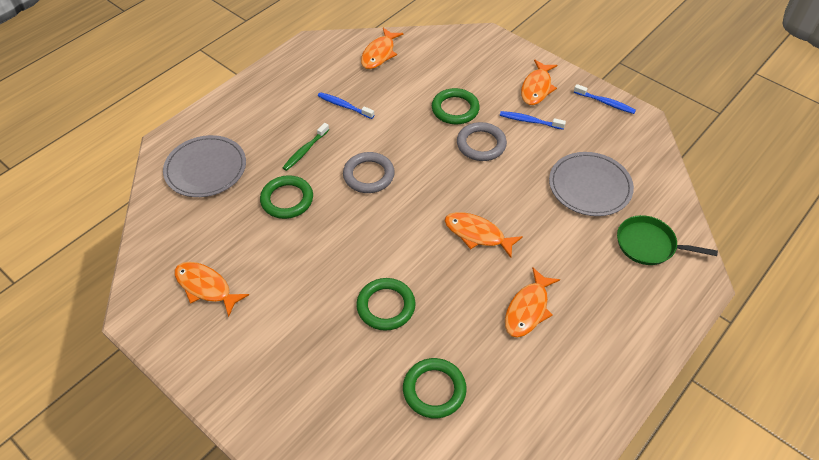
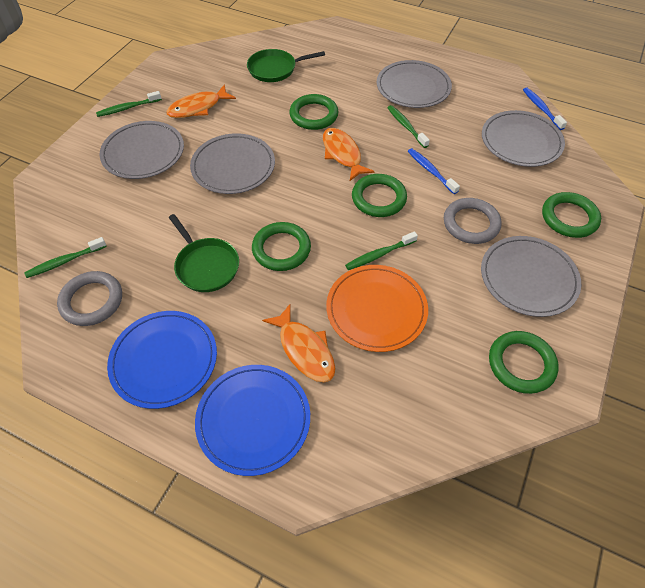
blue plate: none = 0 -> [107,311,217,409] [195,365,310,476] = 2
blue toothbrush: [318,92,374,119] [500,111,566,130] [574,84,636,114] = 3 -> [408,148,460,194] [523,87,567,130] = 2
green pan: [617,215,718,265] = 1 -> [169,214,239,292] [247,49,325,82] = 2
green ring: [260,175,313,219] [356,278,416,331] [403,358,467,418] [432,88,480,125] = 4 -> [252,222,311,271] [289,94,338,130] [352,174,407,217] [489,331,559,394] [542,192,601,238] = 5
green toothbrush: [282,123,329,171] = 1 -> [24,237,107,278] [96,91,162,117] [345,231,418,270] [387,105,430,148] = 4
grey plate: [163,135,246,197] [549,152,634,216] = 2 -> [100,121,184,179] [190,133,275,194] [377,60,452,108] [481,236,582,317] [482,110,565,167] = 5
orange fish: [175,262,249,317] [361,28,404,69] [445,212,523,258] [505,268,560,338] [521,60,557,105] = 5 -> [166,84,236,118] [262,304,336,382] [323,128,374,181] = 3
orange plate: none = 0 -> [326,265,428,352] = 1

